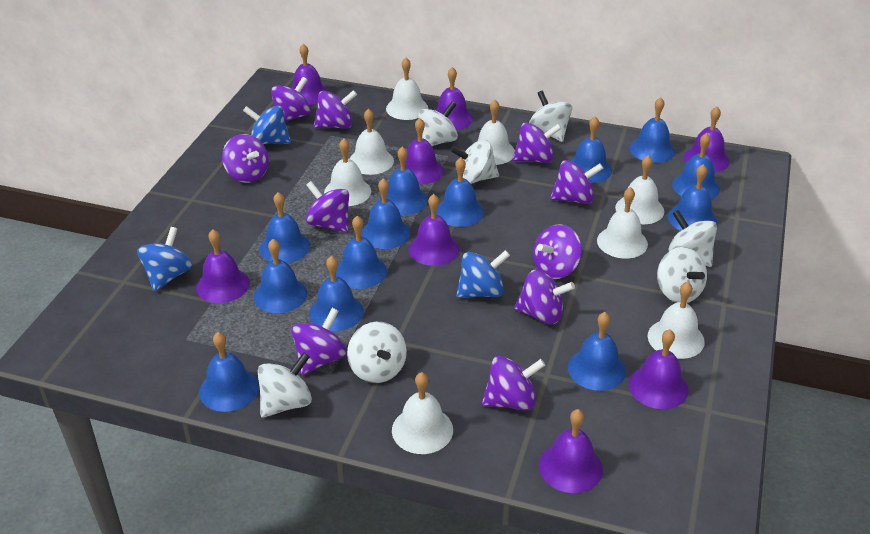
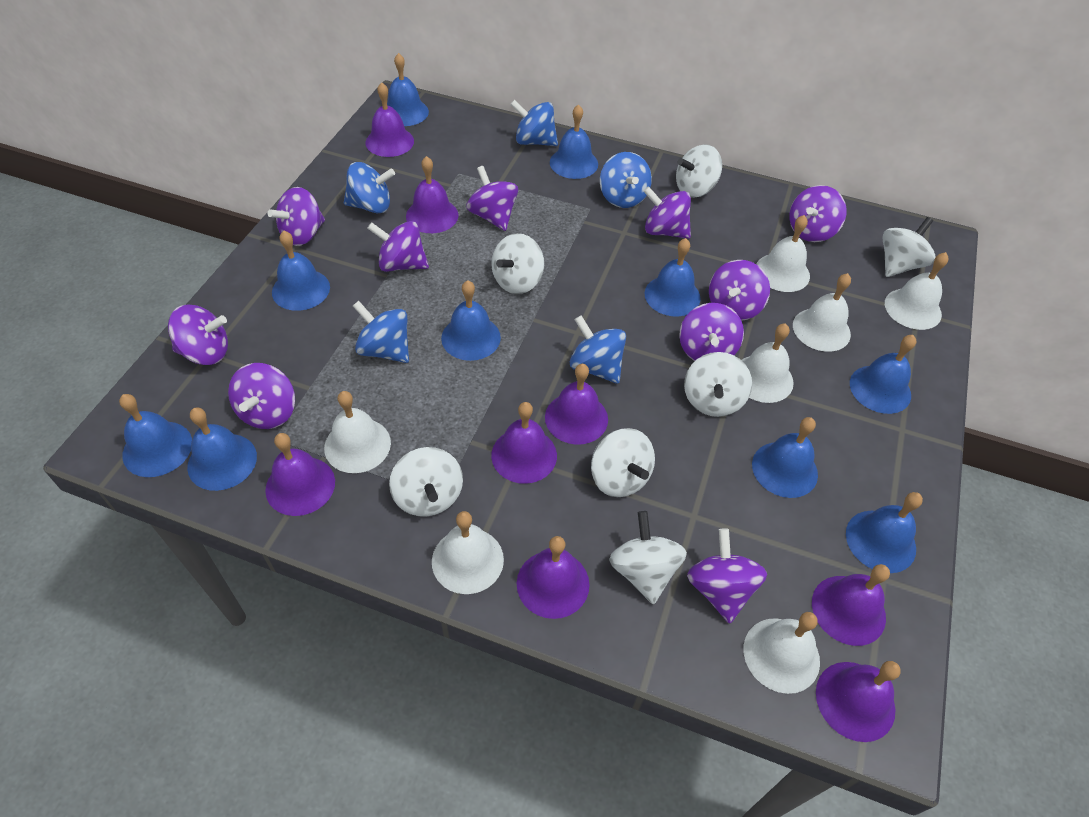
blue bell: [199,332,259,412] [254,239,307,313] [259,192,310,263] [309,256,364,331] [336,216,387,289] [361,178,411,249] [380,146,428,215] [436,157,484,227] [568,312,626,391] [571,116,612,183] [630,97,675,163] [668,164,717,231] [672,133,720,199] = 13 -> [119,394,192,477] [187,407,257,491] [272,231,330,311] [387,53,429,126] [441,281,501,361] [550,104,598,179] [645,238,701,316] [752,417,818,498] [846,492,923,573] [850,335,916,414] = 10
blue spinning top: [137,227,192,292] [243,105,291,144] [456,250,510,298] = 3 -> [344,162,395,213] [353,301,409,363] [510,100,558,146] [570,315,626,384] [600,152,652,208] = 5
white bell: [324,138,371,206] [349,108,394,175] [386,58,428,120] [392,372,453,454] [478,100,515,165] [597,187,648,259] [615,155,664,224] [648,282,705,359] = 8 -> [324,391,391,473] [432,511,504,594] [741,323,794,403] [744,612,820,694] [757,215,810,292] [793,273,851,352] [885,252,949,330] = 7

